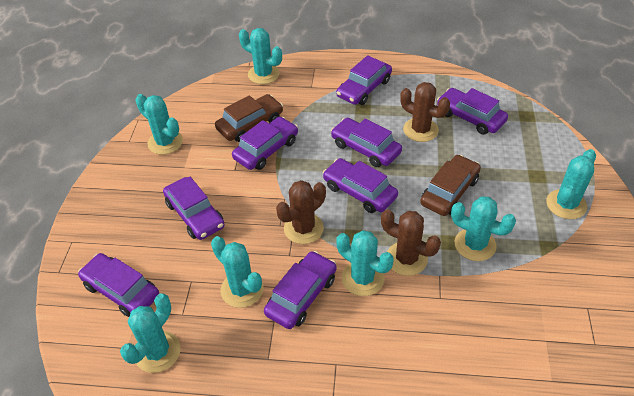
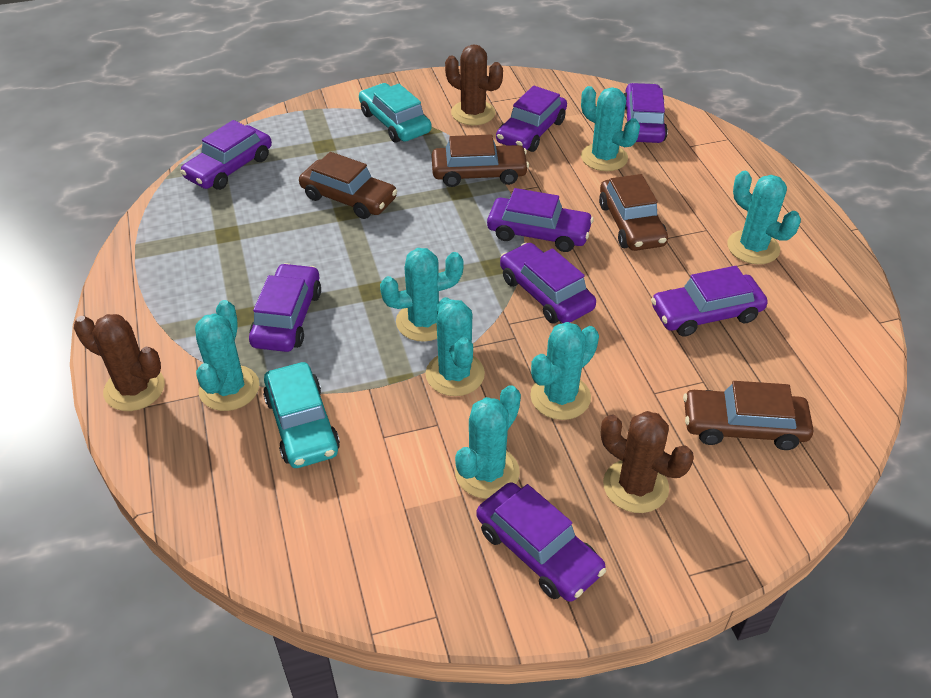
brown car: [215,94,283,142] [420,155,481,216] = 2 -> [299,152,397,219] [432,135,529,187] [599,174,668,251] [683,381,813,450] = 4
turquoise car: none = 0 -> [263,362,340,468] [359,83,431,143] = 2

